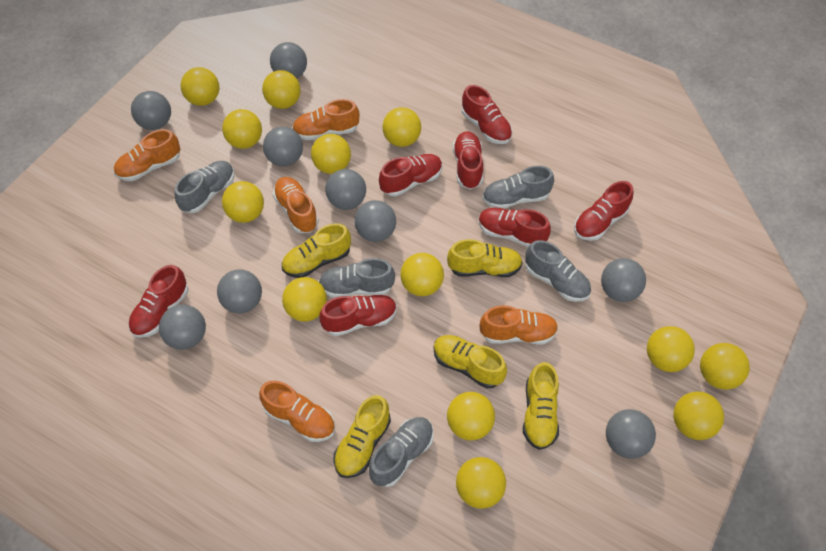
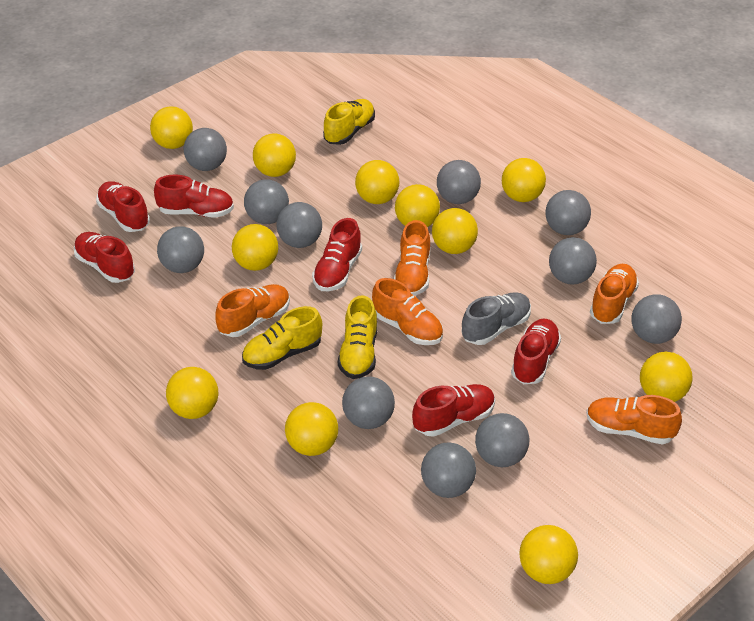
grey ball: [131,91,171,130] [159,304,206,350] [217,269,262,314] [263,126,303,167] [270,42,307,78] [325,169,366,210] [354,200,396,242] [601,258,646,302] [606,409,656,459] = 9 -> [157,226,204,273] [184,128,227,171] [244,179,289,224] [276,202,322,248] [342,377,395,429] [421,442,476,498] [437,160,481,204] [475,413,530,467] [545,190,591,235] [549,237,597,285] [631,294,682,344] = 11
grey shoe: [174,161,234,213] [319,258,395,298] [369,417,434,487] [482,166,554,209] [525,240,591,302] = 5 -> [462,292,531,345] = 1
red shoe: [128,265,188,338] [319,294,397,336] [379,154,442,196] [453,131,483,189] [462,85,512,144] [479,208,551,247] [574,181,633,241] = 7 -> [74,232,135,283] [96,181,150,232] [154,175,234,218] [312,218,362,291] [412,384,495,437] [511,319,561,384] = 6
yellow ball: [181,67,219,106] [222,109,262,149] [222,181,264,223] [262,70,301,109] [282,277,327,322] [311,134,351,174] [383,107,421,147] [400,253,444,296] [447,392,495,440] [456,457,506,509] [647,326,695,372] [673,391,724,440] [700,343,750,390] = 13 -> [150,106,193,149] [166,367,218,419] [232,224,278,271] [253,134,296,177] [285,402,338,456] [355,160,399,204] [395,184,440,227] [432,208,478,254] [502,158,546,202] [519,525,578,584] [640,351,693,402] = 11
yellow shoe: [282,223,351,278] [333,395,391,478] [434,335,507,388] [447,239,523,277] [523,362,559,450] = 5 -> [242,306,322,370] [323,99,375,145] [338,295,377,379] = 3

